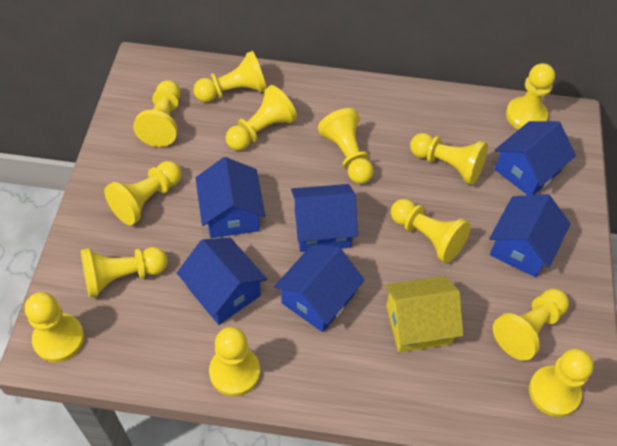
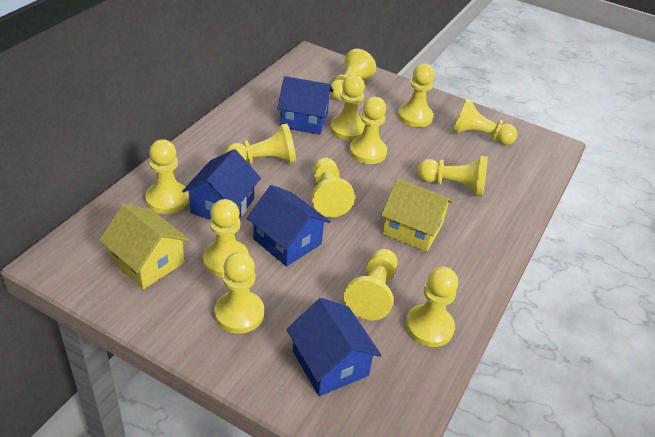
blue house: [177,237,267,325] [195,157,265,238] [274,245,365,332] [291,184,358,252] [489,194,571,277] [495,121,576,195] = 6 -> [182,149,261,220] [247,185,331,266] [277,76,333,134] [286,298,381,396] = 4
yellow house: [385,276,463,352] = 1 -> [99,204,190,289] [381,179,453,252] = 2

